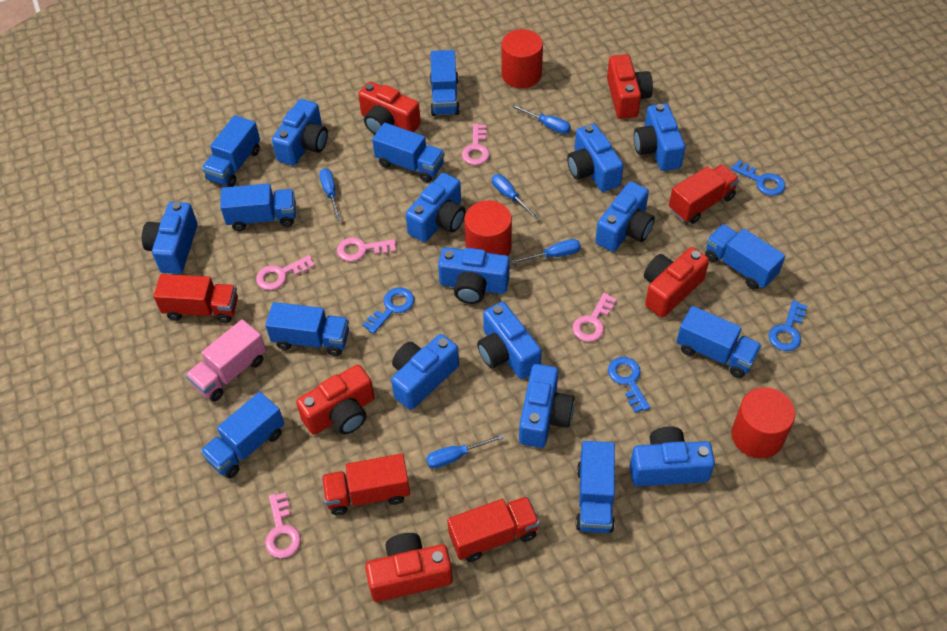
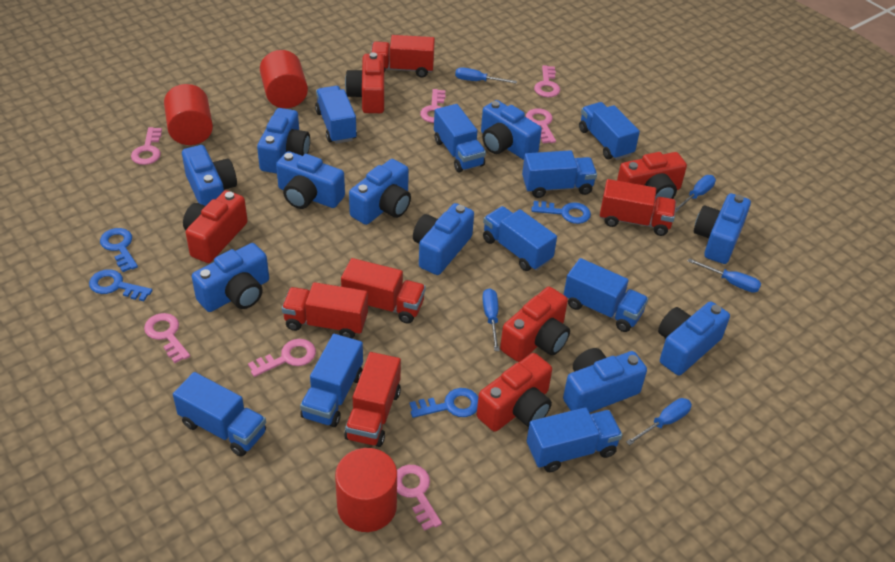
blue camera: [142,202,198,274] [272,99,328,166] [391,334,459,410] [406,173,466,242] [438,247,510,304] [477,302,542,379] [519,364,574,448] [567,124,624,192] [595,181,655,252] [630,426,715,486] [634,103,685,171] = 11 -> [182,145,237,206] [192,243,269,312] [257,108,310,174] [276,151,345,209] [349,159,411,225] [413,203,474,275] [481,100,542,160] [563,348,647,413] [658,301,730,375] [694,193,751,264] = 10
pink key: [256,255,315,290] [265,492,301,558] [337,237,396,262] [462,124,490,165] [573,293,617,342] = 5 -> [131,127,162,165] [144,313,190,363] [248,339,316,377] [397,465,442,531] [420,89,445,123] [526,108,556,144] [534,65,560,97] = 7
pink truck: [186,319,266,402] = 1 -> none = 0
red truck: [154,274,238,323] [321,454,410,515] [447,496,540,562] [669,164,739,224] = 4 -> [282,282,368,339] [341,258,426,324] [344,352,401,447] [371,35,435,78] [600,179,676,236] = 5

